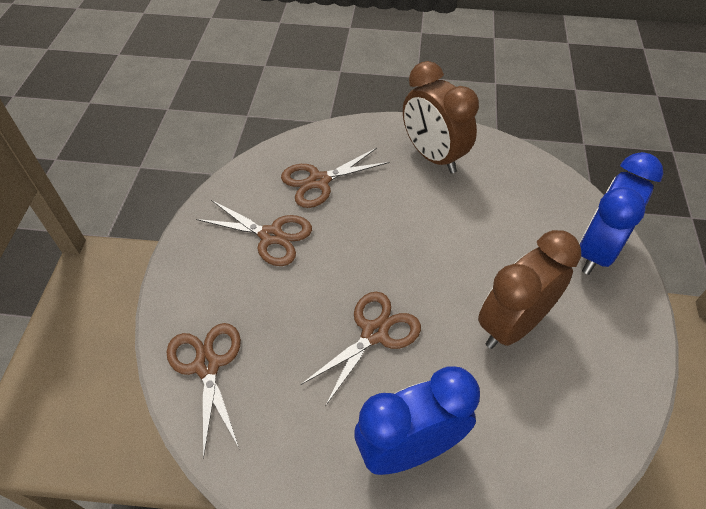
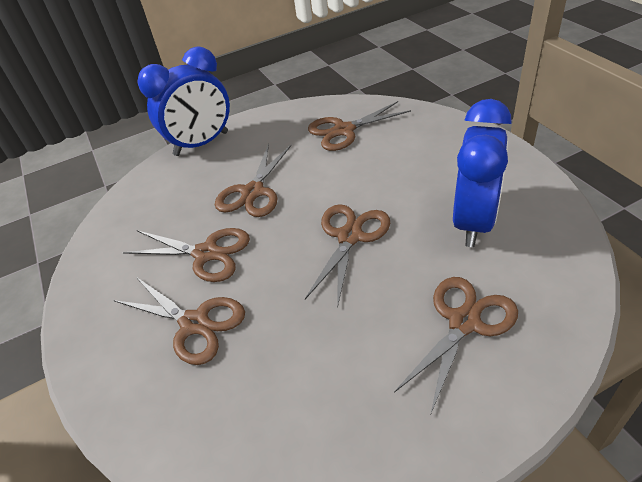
brown clock: [403,61,479,173] [478,230,581,349] = 2 -> none = 0
brown scissors: [167,323,241,459] [196,200,312,266] [281,148,390,208] [301,292,421,406] = 4 -> [113,277,245,365] [123,228,250,282] [215,143,292,217] [305,204,390,308] [308,101,411,151] [394,277,518,413] = 6

